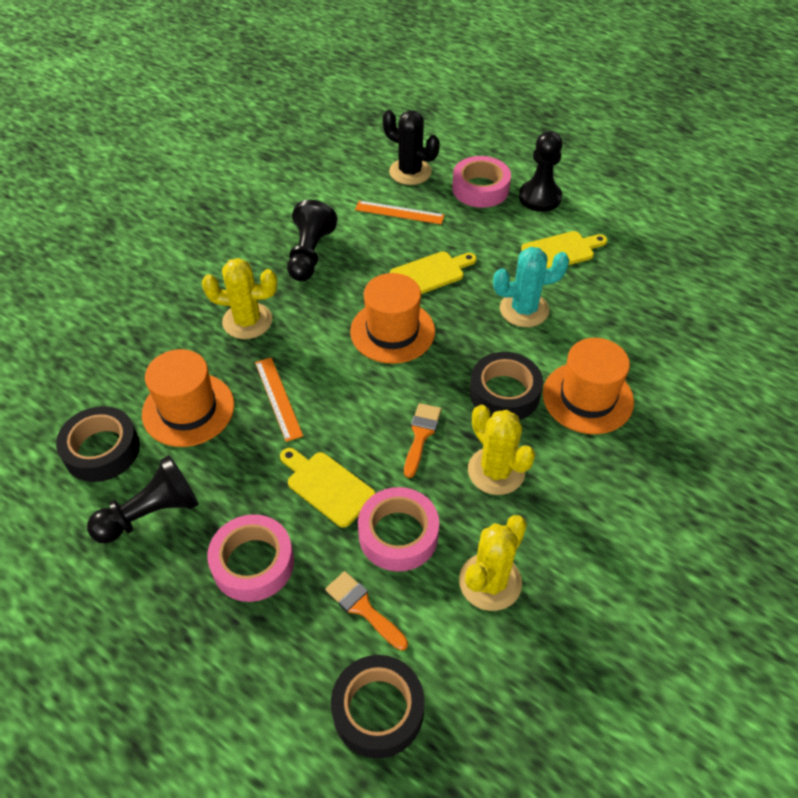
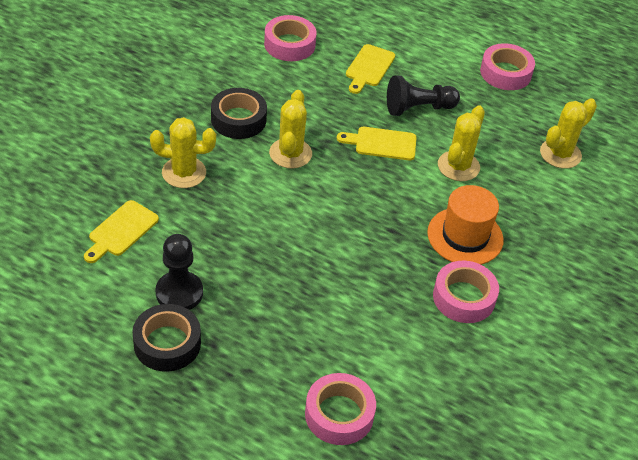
black cactus: [383,110,440,185] = 1 -> none = 0
black pawn: [87,455,199,543] [287,200,338,281] [519,131,562,212] = 3 -> [156,234,203,310] [387,75,460,116] = 2
black tape: [56,406,140,482] [331,655,425,759] [470,352,543,420] = 3 -> [132,304,201,372] [211,88,267,139] = 2
orange brush: [325,571,408,651] [404,403,441,478] = 2 -> none = 0
orange hat: [142,349,234,447] [350,273,435,364] [543,338,634,434] = 3 -> [427,185,504,265] = 1
orange ruler: [255,357,303,442] [355,201,445,224] = 2 -> none = 0
pink tape: [207,514,294,602] [358,487,439,572] [452,156,511,208] = 3 -> [264,15,316,61] [305,373,376,445] [433,261,499,323] [480,43,535,90] = 4
turquoise cactus: [493,247,569,327] = 1 -> none = 0
yellow cactus: [202,258,277,339] [459,515,527,611] [468,405,535,495] = 3 -> [150,117,216,188] [269,90,312,169] [438,105,485,181] [540,98,597,169] = 4

